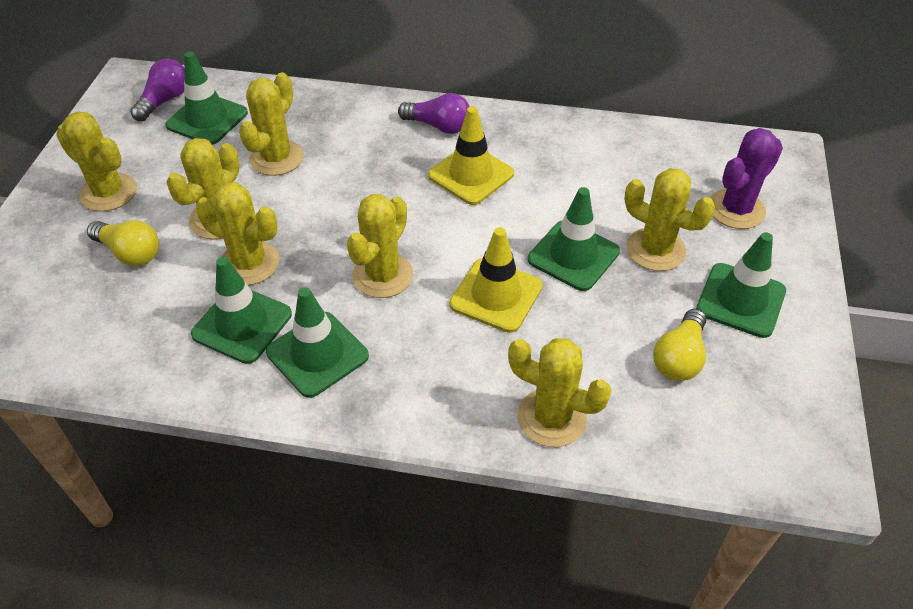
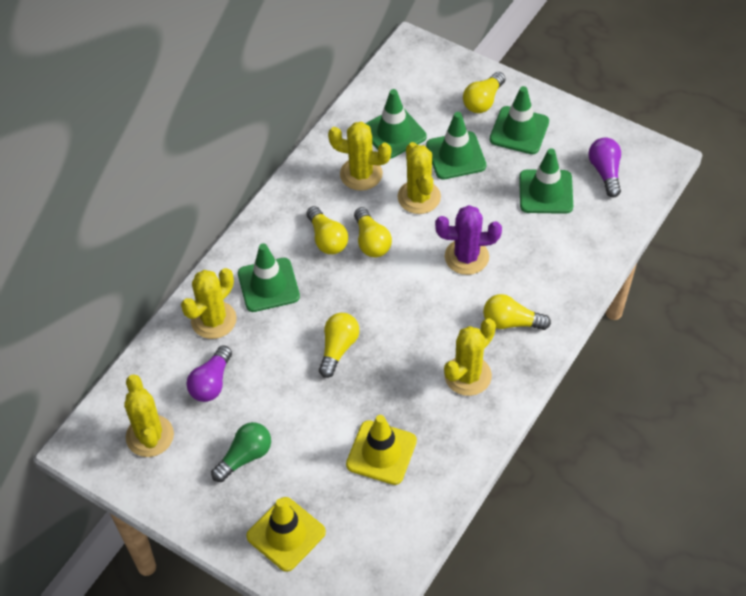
green light bulb: none = 0 -> [211,422,271,482] = 1
yellow cactus: [56,111,137,212] [166,138,239,239] [196,182,280,285] [239,72,304,176] [347,194,413,298] [508,338,612,447] [624,168,715,271] = 7 -> [124,374,174,457] [181,268,237,339] [328,122,391,191] [397,142,441,214] [444,318,496,396] = 5
yellow light bulb: [87,220,159,266] [653,309,706,381] = 2 -> [306,206,348,254] [319,313,359,378] [354,207,392,257] [463,72,506,113] [483,294,551,330] = 5

